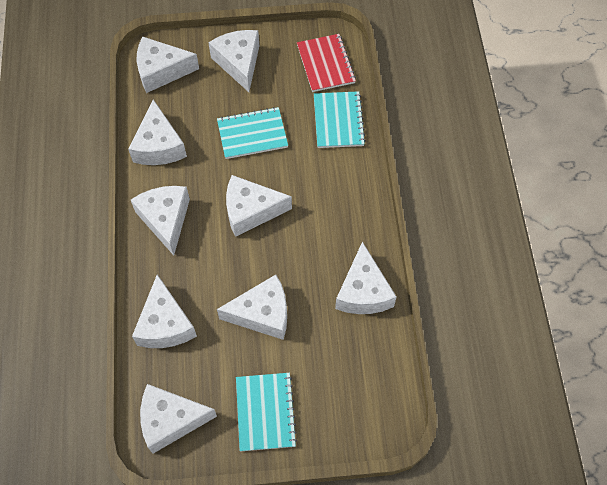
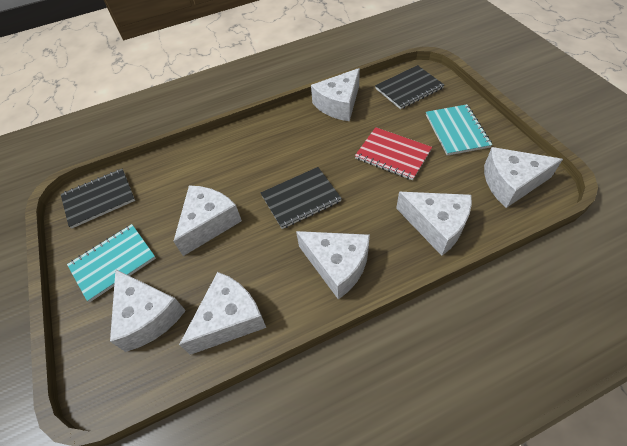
black notebook: none = 0 -> [61,169,135,229] [261,167,342,229] [375,65,444,109] = 3
turquoise notebook: [217,107,288,159] [236,373,297,451] [314,91,366,148] = 3 -> [67,224,156,302] [426,104,492,156] = 2
white cheese: [128,99,187,165] [131,186,190,255] [132,274,197,348] [137,37,199,93] [140,384,217,454] [208,30,259,92] [217,275,287,340] [226,175,292,237] [335,242,397,314] = 9 -> [110,269,186,352] [173,186,242,256] [179,272,266,355] [296,231,370,299] [311,68,360,121] [396,192,472,256] [484,147,563,208] = 7

